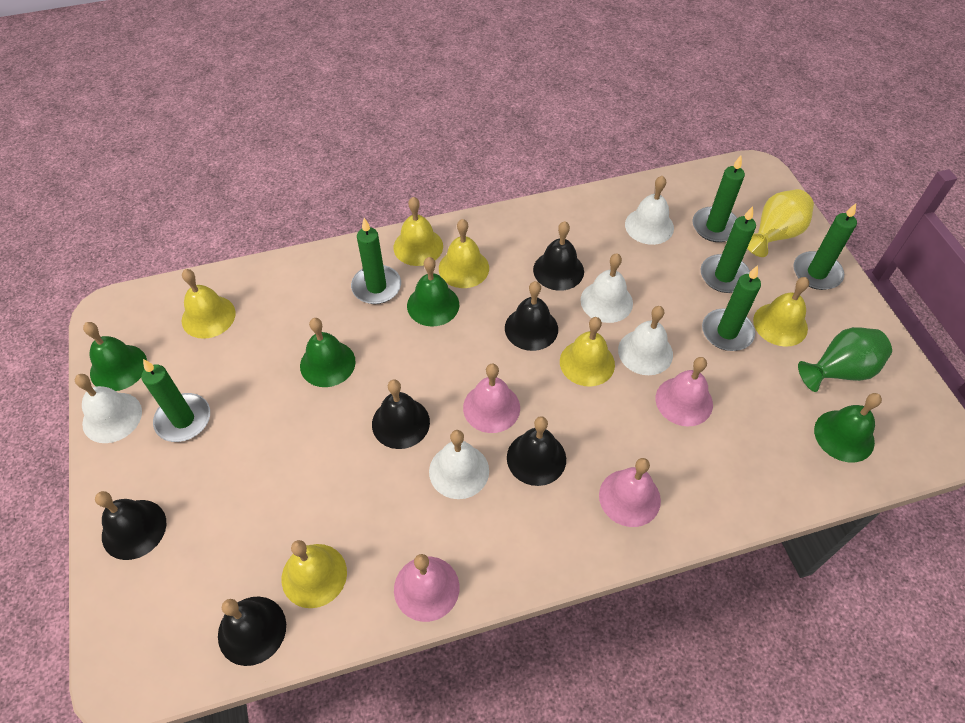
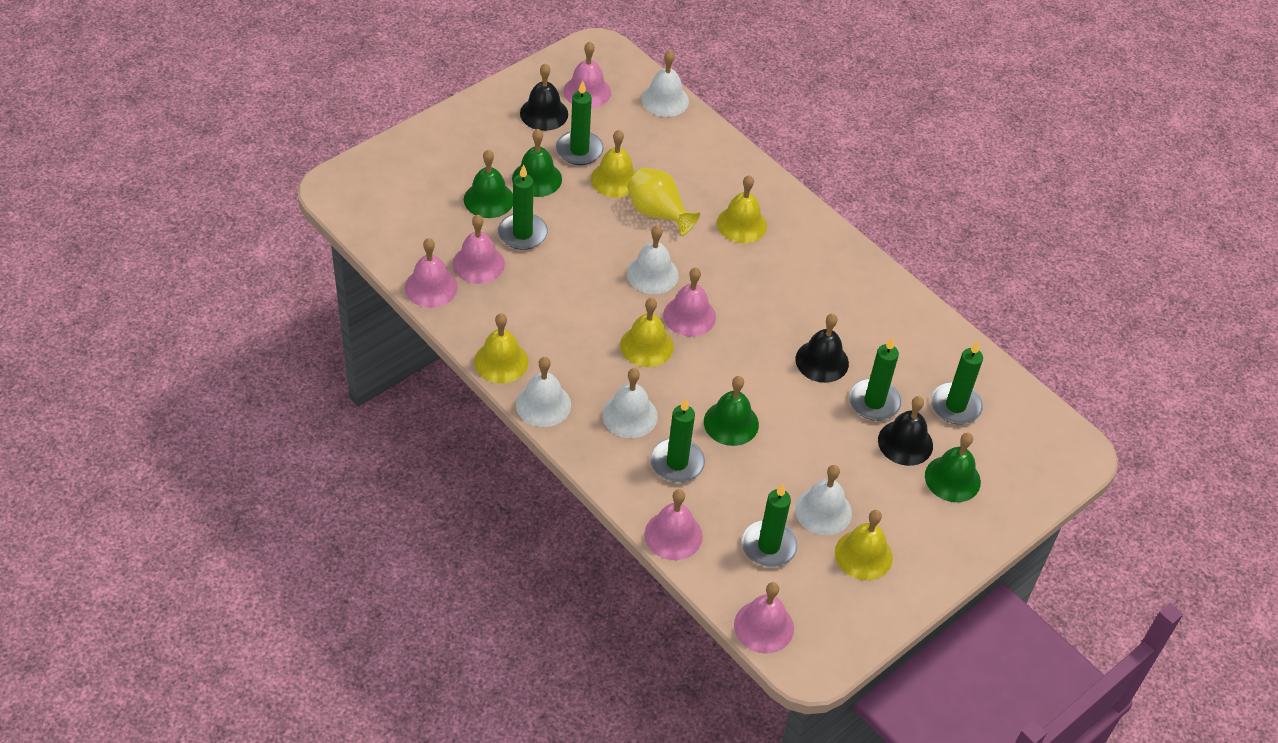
black bell: [95,491,166,560] [218,597,286,666] [372,380,430,449] [505,281,558,351] [507,416,566,486] [533,221,584,291] = 6 -> [520,63,568,131] [795,314,849,383] [878,396,933,466] = 3
green vase: [798,327,892,392] = 1 -> none = 0
pink bell: [394,554,459,622] [463,364,520,433] [599,458,661,527] [656,357,713,427] = 4 -> [405,238,458,308] [452,215,505,284] [564,41,611,108] [644,489,703,560] [663,268,716,337] [734,582,794,654] = 6
yellow bell: [182,269,236,339] [282,540,347,608] [394,197,443,266] [439,219,489,288] [560,317,615,386] [753,277,809,347] = 6 -> [474,313,529,383] [591,130,637,198] [620,298,674,367] [717,175,767,243] [835,510,893,580] = 5

